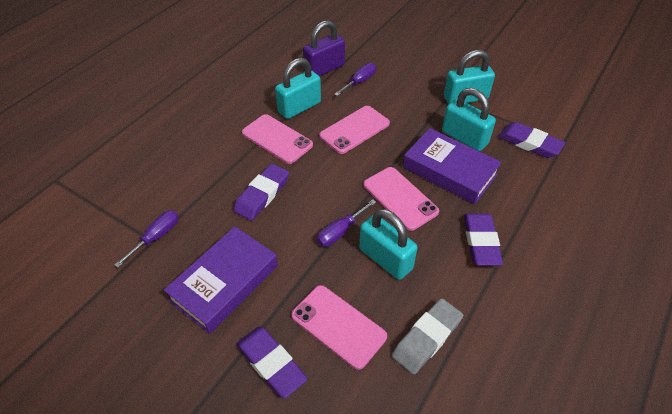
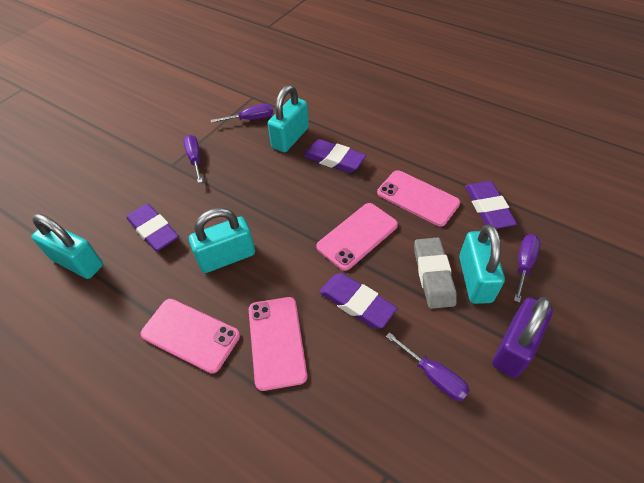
purple book: [164,227,278,334] [403,128,502,204] = 2 -> none = 0
purple screwdriver: [114,210,179,268] [317,200,376,247] [334,63,376,96] = 3 -> [183,135,203,183] [211,104,273,123] [386,333,470,401] [514,234,541,303] = 4

